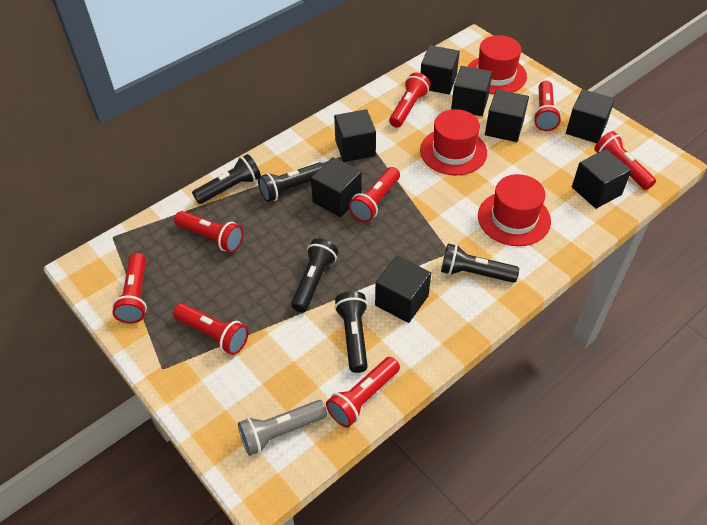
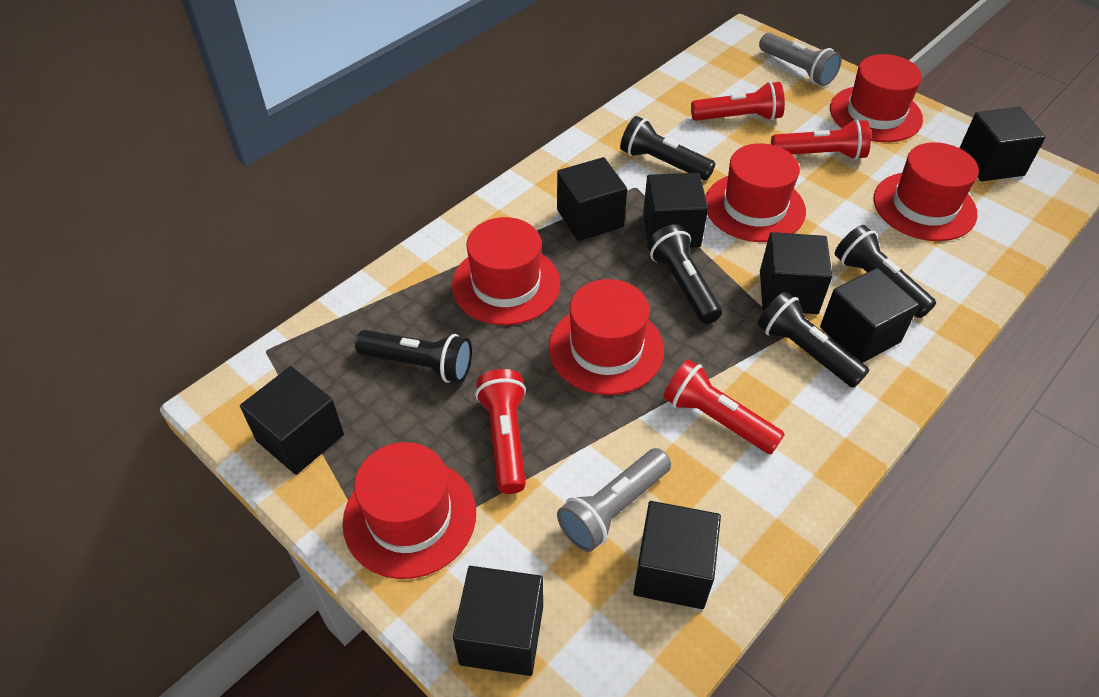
grey flashlight: [238,400,327,456] = 1 -> [557,448,671,552] [759,33,842,86] = 2
red flashlight: [112,253,147,323] [173,303,248,355] [174,211,244,252] [326,357,400,428] [349,167,400,222] [389,72,431,128] [533,81,561,131] [594,131,656,190] = 8 -> [475,369,526,494] [663,359,785,454] [691,81,785,121] [771,119,871,160] = 4
red hat: [420,109,487,175] [467,35,527,94] [478,174,551,246] = 3 -> [343,442,476,579] [452,217,560,325] [549,279,664,395] [705,143,806,242] [830,54,923,142] [874,142,979,241] = 6

